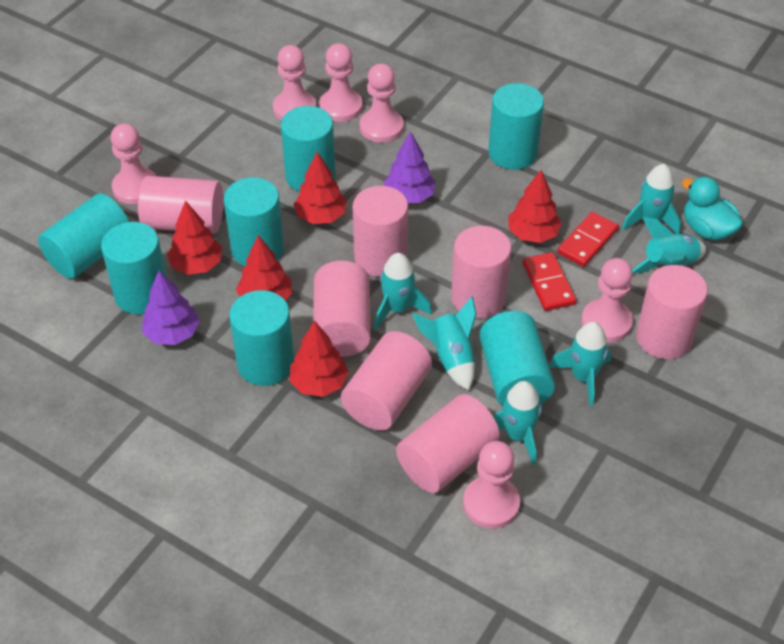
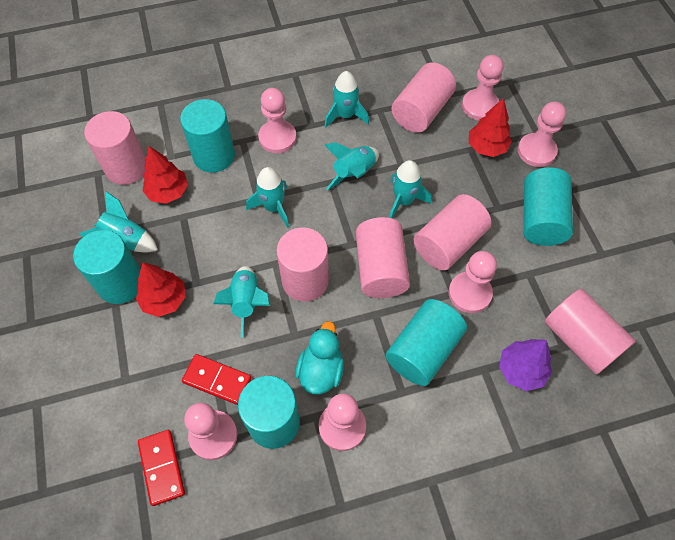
pink cylinder: [138,176,223,234] [313,261,371,357] [341,331,432,431] [353,186,408,277] [396,394,500,493] [451,226,511,318] [636,265,708,359] = 7 -> [84,111,146,185] [276,228,329,302] [356,217,410,298] [391,62,456,133] [413,194,492,271] [544,289,636,375] = 6
purple tree: [142,271,200,345] [383,131,436,203] = 2 -> [499,339,552,391] = 1
red tree: [167,200,222,275] [236,235,292,300] [290,321,349,397] [293,152,347,224] [508,170,562,243] = 5 -> [136,263,186,317] [143,146,188,204] [469,98,512,157] = 3
turquoise cylinder: [38,193,129,279] [101,222,167,314] [224,177,284,266] [229,290,294,386] [281,106,336,192] [479,311,555,406] [488,83,544,169] = 7 -> [73,230,141,304] [180,99,235,173] [238,376,300,449] [386,299,467,386] [524,167,573,246] = 5

